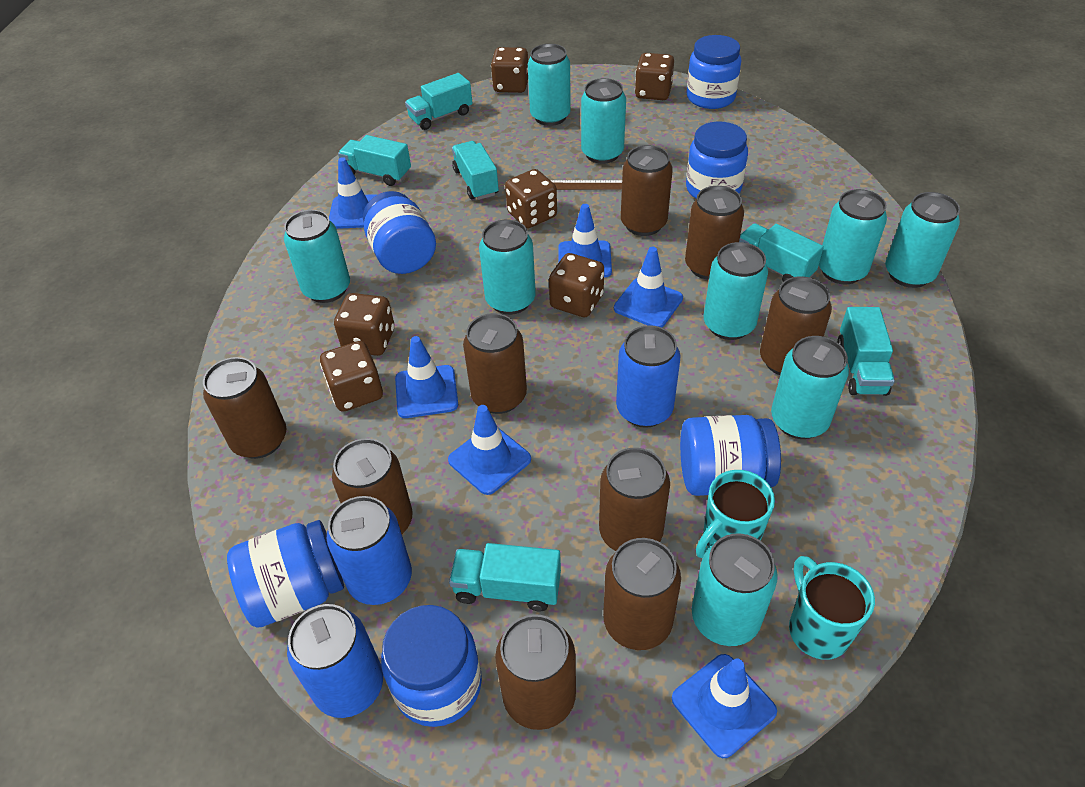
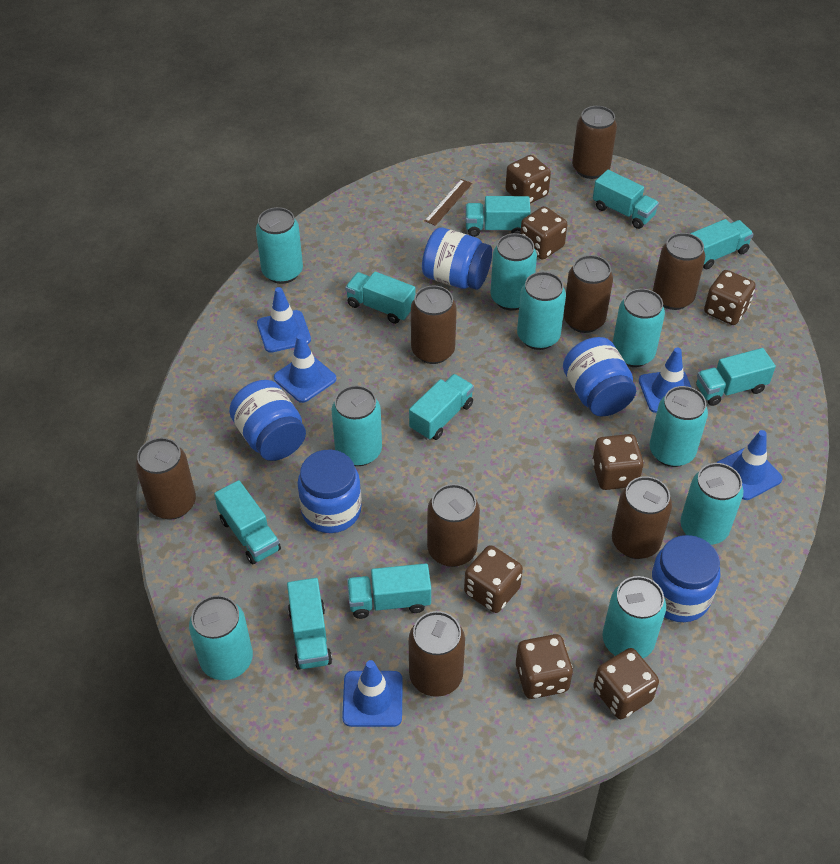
blue can: [287,604,383,718] [326,496,412,605] [616,325,681,428] = 3 -> none = 0
blue jar: [227,520,344,628] [363,191,436,274] [381,605,482,727] [680,415,781,496] [686,35,741,109] [686,121,748,199] = 6 -> [229,380,306,461] [297,450,362,533] [422,228,492,290] [563,337,636,416] [650,535,721,622] = 5
blue traffic cone: [329,157,376,229] [395,336,458,418] [448,405,531,495] [559,204,612,278] [614,247,683,328] [672,654,777,758] = 6 -> [257,287,311,353] [274,334,337,403] [342,660,403,727] [639,347,692,413] [716,430,783,500] = 5
brown can: [203,357,286,459] [332,438,413,534] [463,313,527,414] [495,614,576,730] [599,448,670,551] [603,538,681,650] [621,145,673,236] [685,186,744,280] [760,276,832,375] = 9 -> [136,438,196,520] [409,611,465,697] [411,285,457,364] [427,484,480,567] [563,255,613,333] [572,106,617,179] [612,476,672,559] [653,233,705,310] = 8
brown dice: [320,341,383,412] [334,293,395,356] [491,47,528,93] [505,169,557,228] [549,253,604,317] [635,53,674,100] = 6 -> [464,545,523,613] [505,155,551,203] [516,634,573,699] [520,206,567,259] [592,434,644,490] [593,648,659,719] [704,270,755,325] = 7
turquoise mug: [696,470,775,558] [789,556,875,660] = 2 -> none = 0
turquoise truck: [338,135,411,186] [405,73,472,130] [449,543,561,611] [452,141,499,200] [739,223,824,282] [837,307,895,396] = 6 -> [214,480,281,564] [287,578,332,670] [345,271,415,324] [347,563,431,619] [409,374,474,440] [465,196,531,237] [593,170,659,229] [690,219,754,269] [696,348,776,406] = 9

